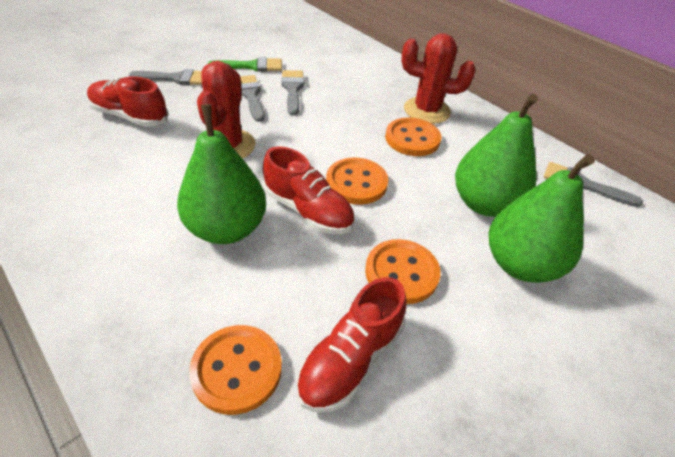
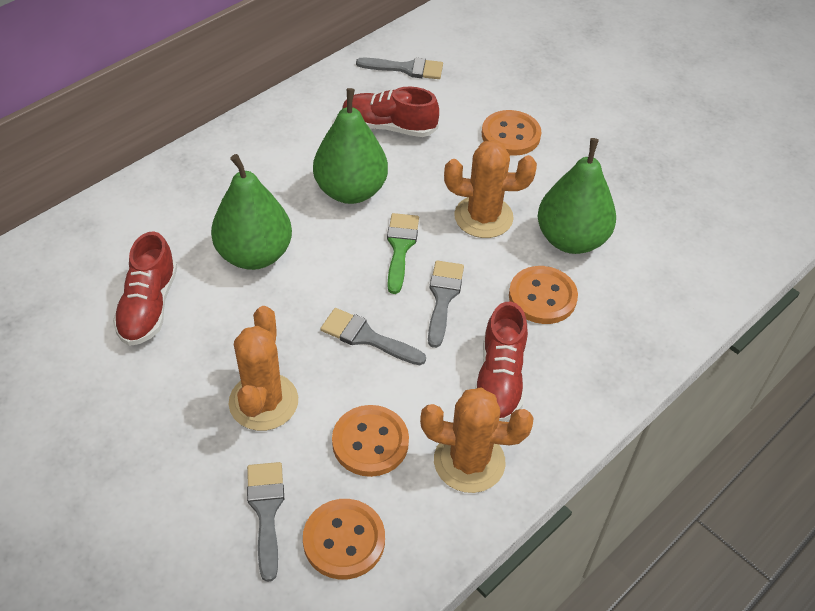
orange cactus: none = 0 -> [229,306,298,431] [420,388,534,493] [444,140,537,238] = 3
red cactus: [197,61,256,159] [401,33,475,124] = 2 -> none = 0

